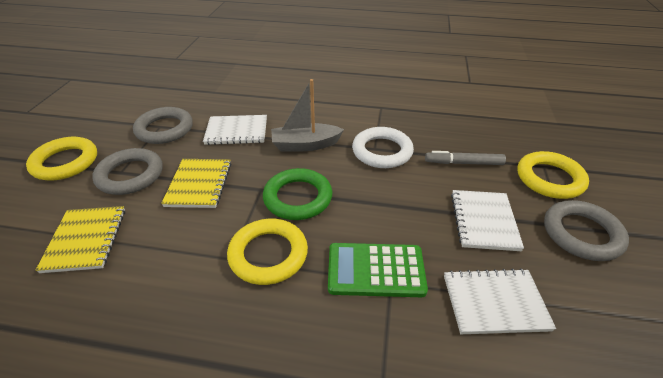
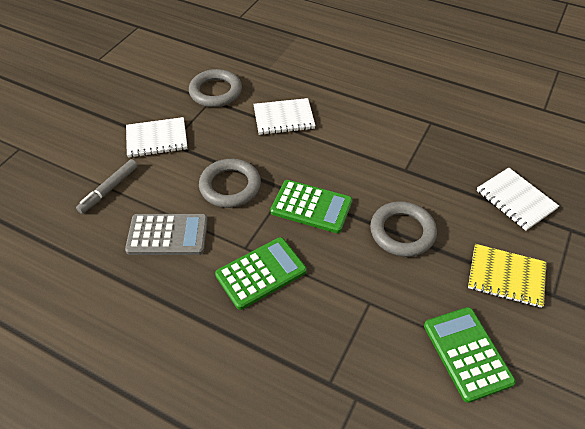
green calculator: [328,243,428,297] = 1 -> [215,237,307,310] [270,180,352,233] [424,307,516,403] = 3
green ring: [263,168,332,220] = 1 -> none = 0
grey boat: [271,79,344,151] = 1 -> none = 0
grey calculator: none = 0 -> [125,214,208,255] = 1
white ring: [352,127,414,168] = 1 -> none = 0
yellow notebook: [36,206,125,273] [161,159,231,208] = 2 -> [468,244,547,308] = 1
yellow ring: [26,137,97,180] [227,219,308,285] [517,151,589,199] = 3 -> none = 0

